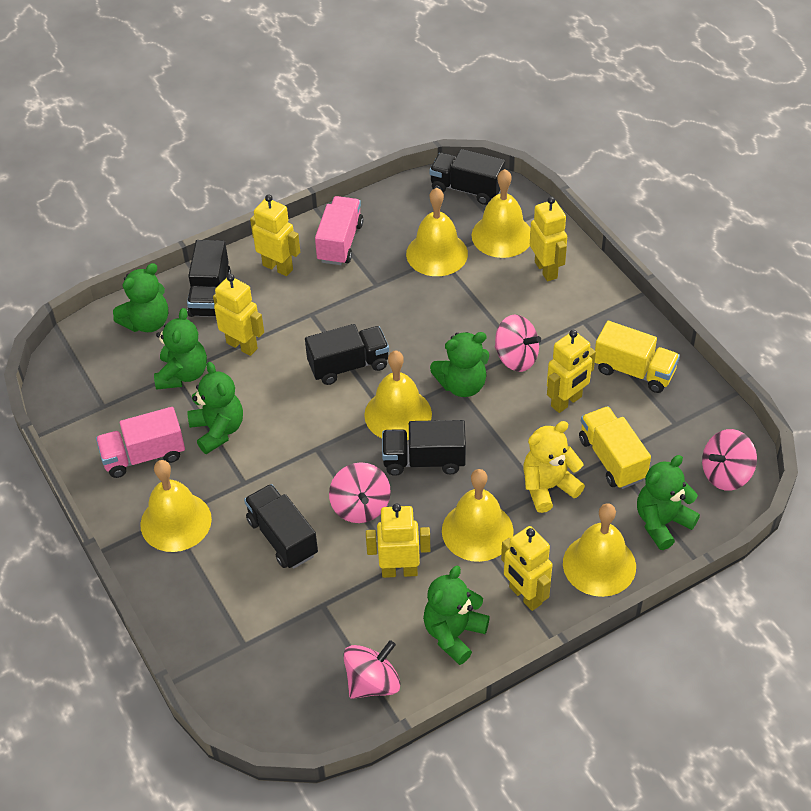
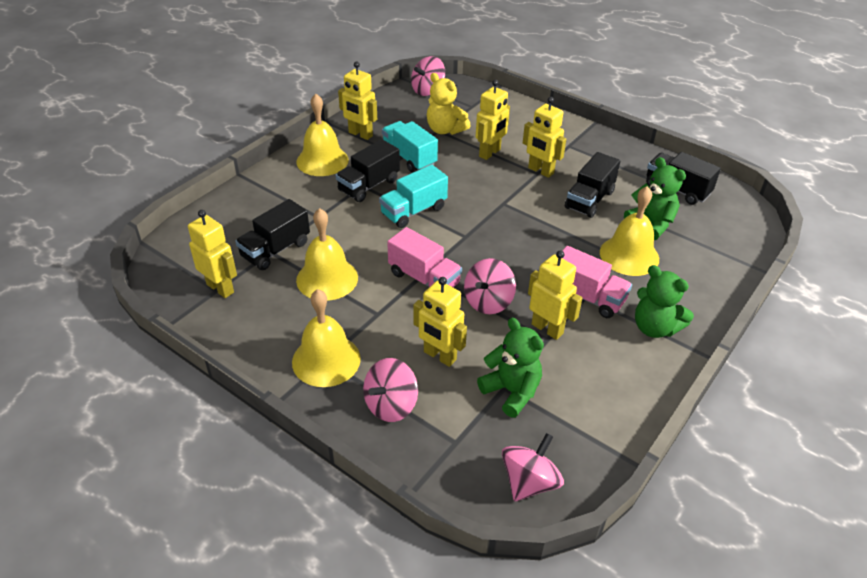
black truck: [187,240,231,317] [244,484,318,568] [305,324,389,385] [382,420,466,476] [429,149,505,205] = 5 -> [235,199,310,270] [336,139,400,202] [565,152,620,218] [646,152,721,205] = 4
green teddy bear: [113,263,168,332] [154,308,207,390] [187,362,243,454] [423,566,490,665] [430,332,489,397] [637,455,700,550] = 6 -> [477,318,544,418] [624,157,686,240] [635,265,694,338] = 3
turquoise truck: none = 0 -> [379,165,448,228] [382,121,438,173] = 2
yellow bell: [140,460,212,552] [364,351,432,440] [406,188,468,276] [442,469,514,562] [472,169,531,258] [563,503,636,597] = 6 -> [292,289,361,387] [296,94,349,176] [296,208,358,301] [600,186,659,276] = 4
yellow truck: [579,406,651,489] [595,321,680,393] = 2 -> none = 0

